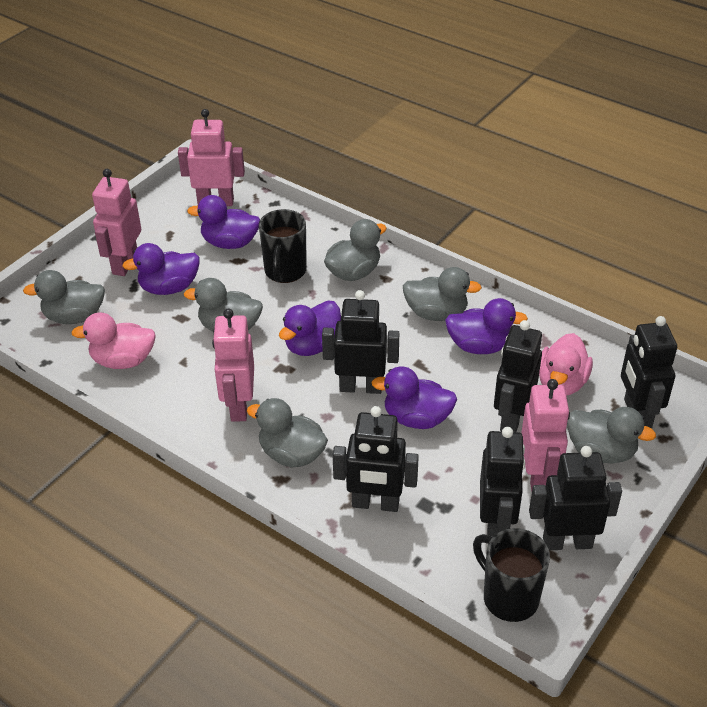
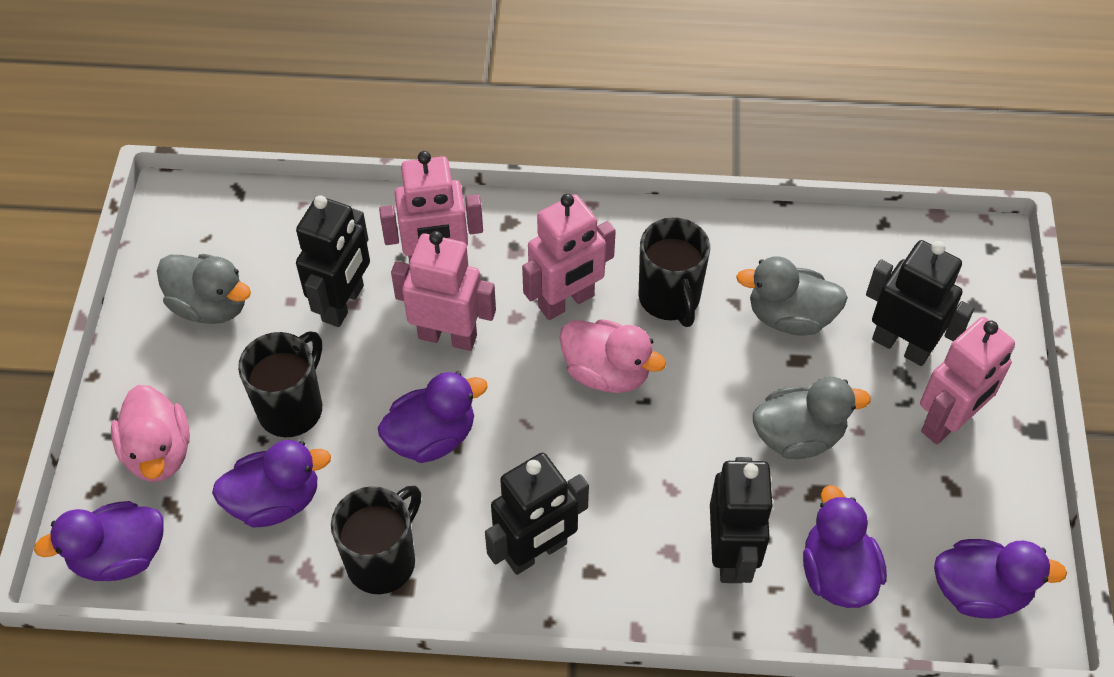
black mug: [259,209,307,283] [473,528,550,622] = 2 -> [238,331,322,437] [331,486,421,594] [638,217,710,327] = 3
black robot: [322,290,399,394] [332,406,419,512] [480,427,525,537] [494,320,542,432] [529,446,622,550] [621,316,677,429] = 6 -> [296,195,370,327] [485,453,589,575] [710,457,774,583] [866,240,974,366] = 4
grey duck: [23,270,105,324] [184,278,263,332] [247,398,328,467] [324,219,387,281] [403,267,482,321] [567,407,656,463] = 6 -> [157,254,251,324] [736,256,848,336] [753,377,871,459] = 3

